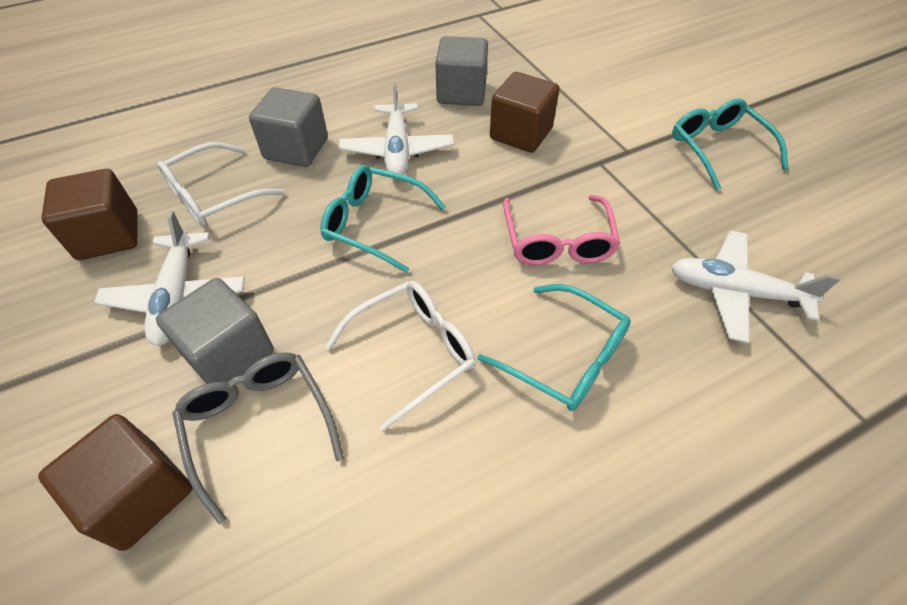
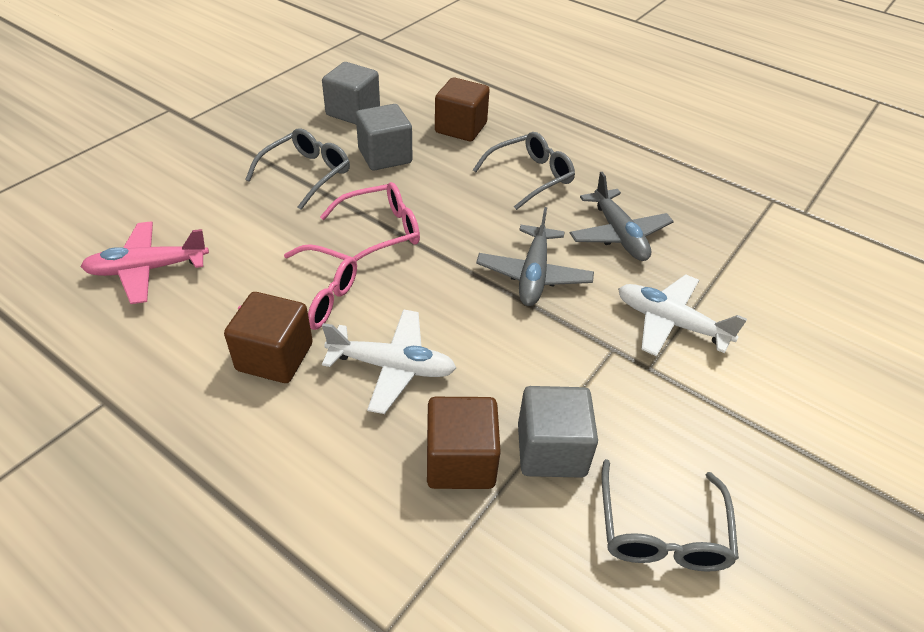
grey glasses: [172,353,344,524] = 1 -> [245,128,350,210] [473,132,575,210] [602,459,739,572] = 3
grey plane: none = 0 -> [476,207,594,306] [570,172,674,261] = 2
pink glasses: [503,195,620,265] = 1 -> [238,244,357,330] [320,182,420,261] = 2
pink plane: none = 0 -> [81,221,209,304] = 1
turquoise glasses: [320,165,446,273] [477,284,631,411] [672,98,788,191] = 3 -> none = 0
white glasses: [157,142,285,227] [325,281,476,431] = 2 -> none = 0
white plane: [94,211,245,346] [339,82,454,175] [671,231,840,343] = 3 -> [322,309,456,414] [618,274,747,357] = 2

